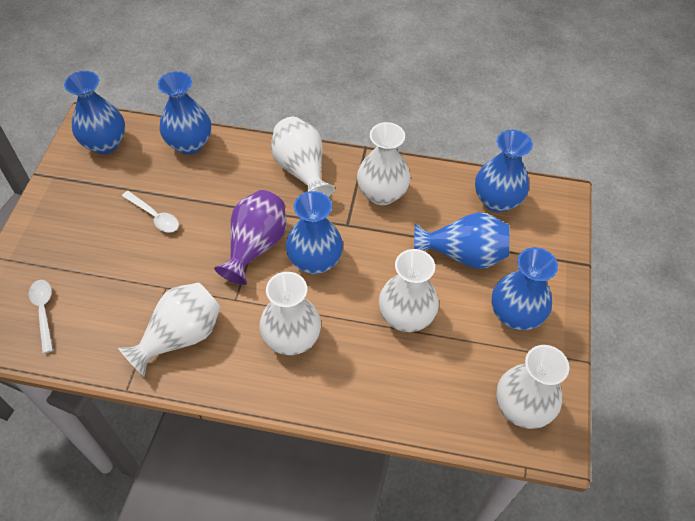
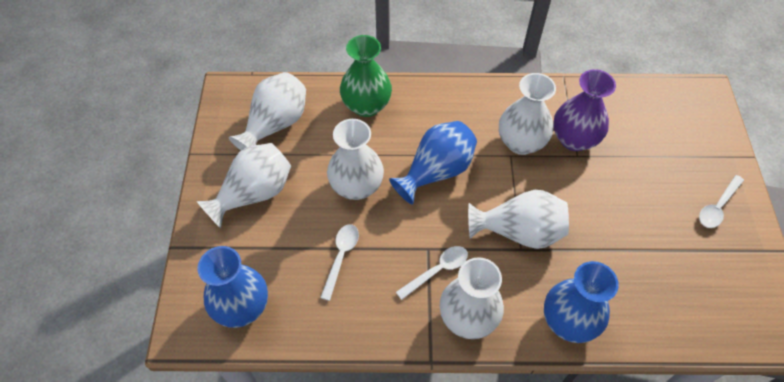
blue vase: [64,71,125,154] [158,71,211,155] [286,191,343,274] [414,212,509,269] [475,130,533,212] [491,247,558,330] = 6 -> [197,246,268,328] [389,121,477,205] [544,261,619,343] = 3
green vase: none = 0 -> [340,35,392,117] = 1
white spoon: [29,280,53,354] [122,191,179,232] = 2 -> [320,224,359,301] [396,246,468,300] [699,175,744,228] = 3

